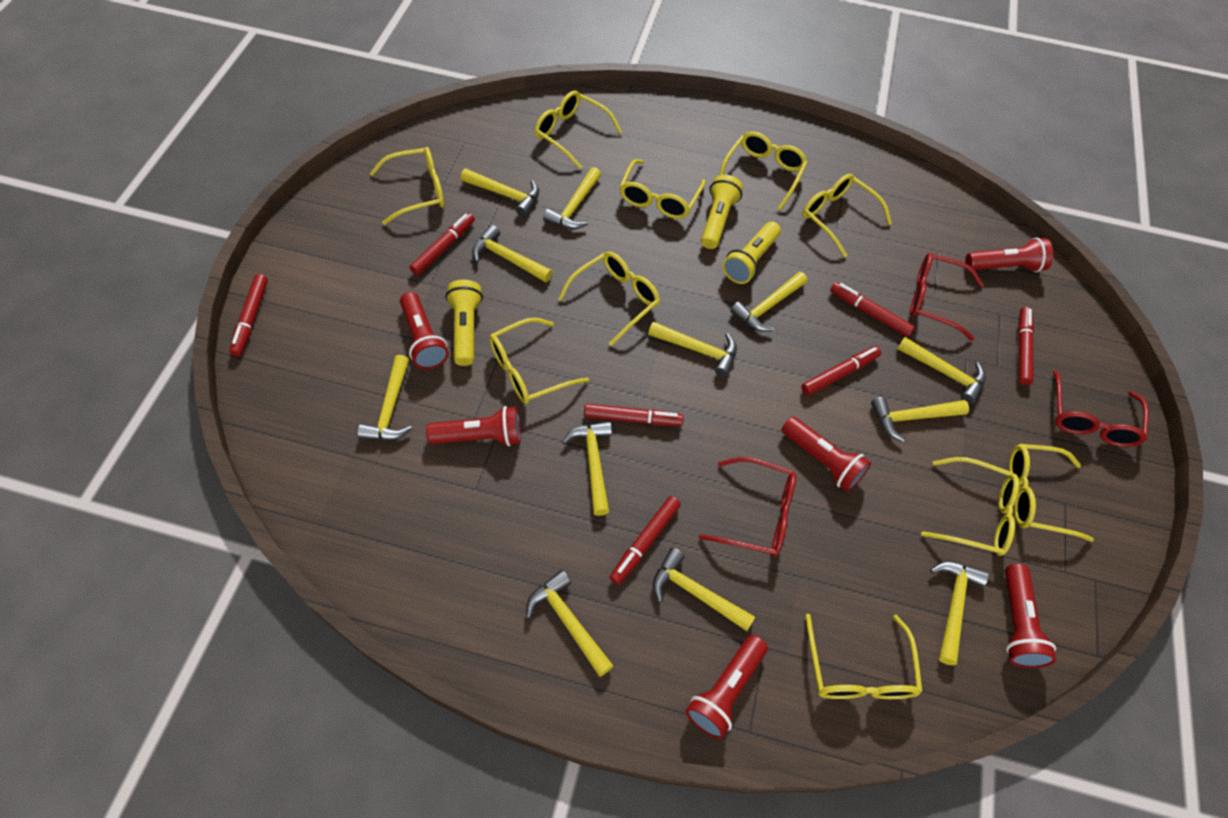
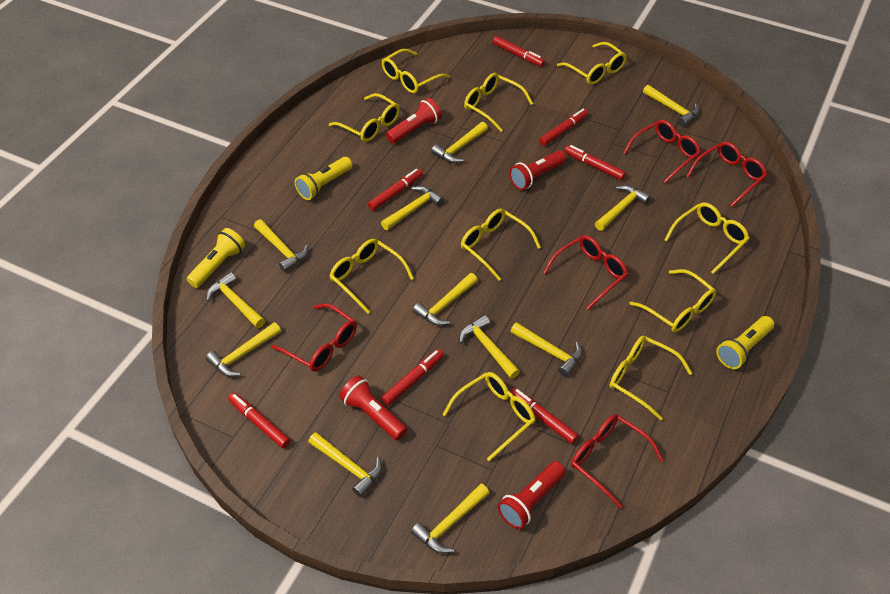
red flashlight: [400,292,449,369] [426,406,521,446] [686,635,768,739] [781,417,871,492] [965,238,1053,272] [1005,564,1056,668] = 6 -> [339,375,407,440] [386,98,442,143] [498,461,566,529] [509,151,566,190] = 4
red glasses: [699,457,796,557] [910,253,984,341] [1053,370,1149,447] = 3 -> [271,303,357,372] [543,235,628,310] [571,414,664,509] [623,120,701,183] [687,141,767,207] = 5

